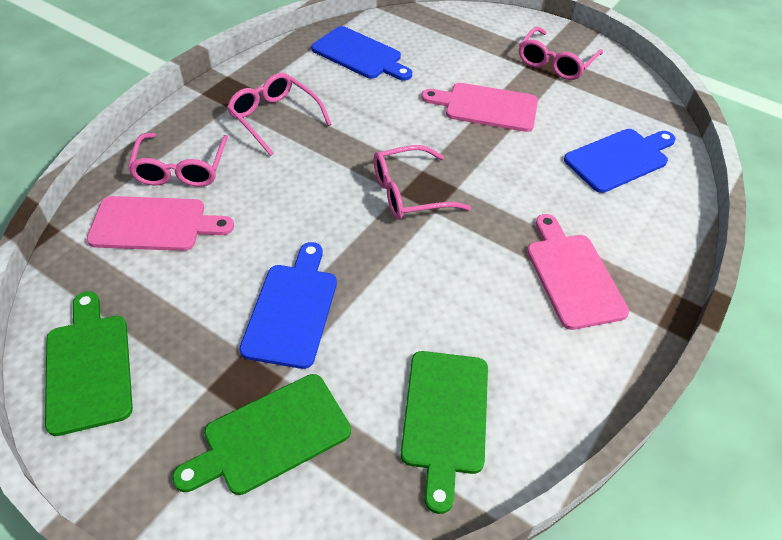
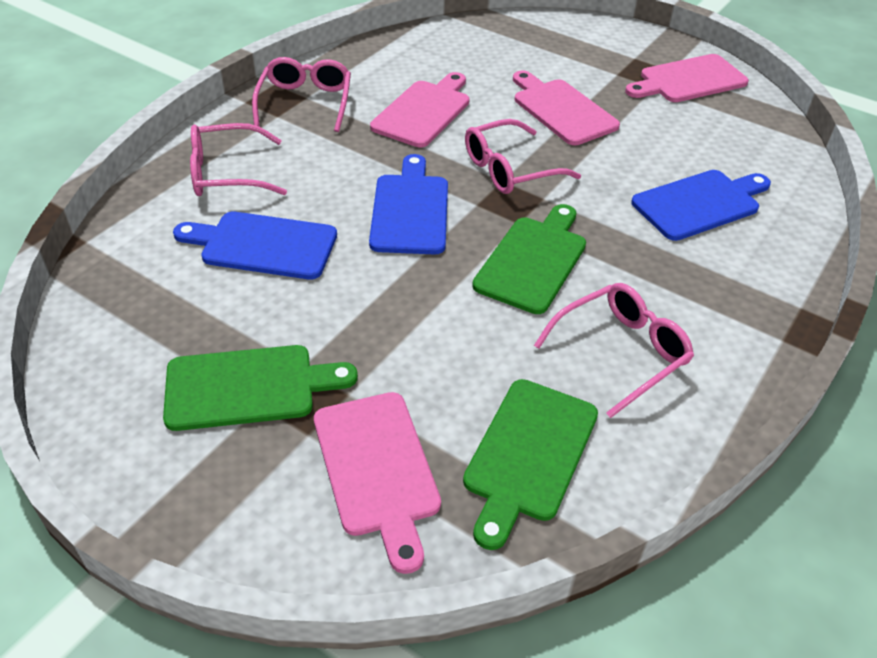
pink cutting board: [87,196,234,251] [421,83,538,132] [527,214,629,330] = 3 -> [314,392,441,574] [370,72,470,147] [513,71,620,145] [625,54,749,102] = 4

